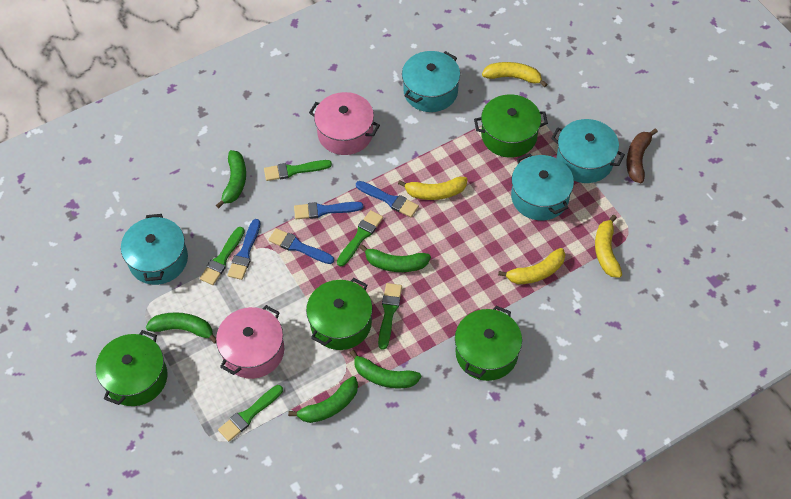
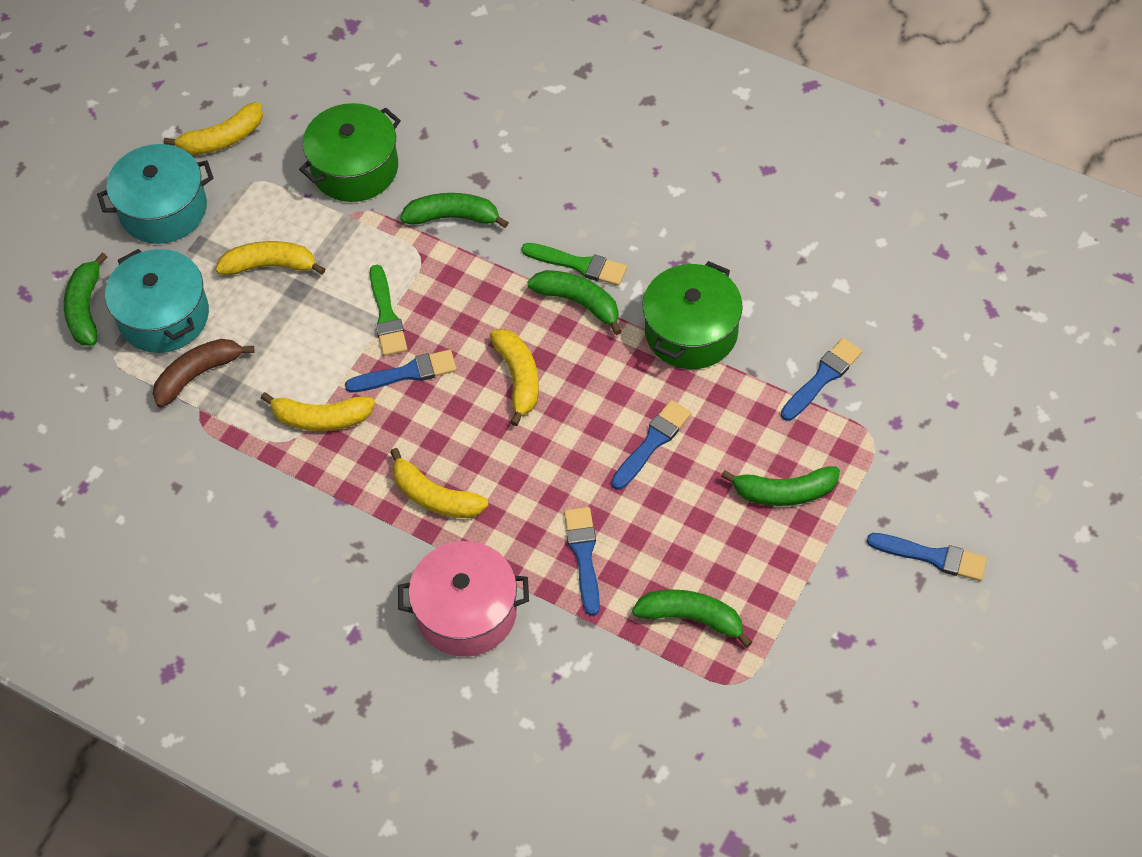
blue brush: [227,219,260,280] [269,228,334,264] [294,202,364,219] [356,181,419,217] = 4 -> [345,350,457,393] [564,507,600,616] [611,400,691,490] [781,338,862,421] [867,533,987,581] = 5
green brush: [200,227,245,285] [218,385,283,441] [264,160,332,181] [337,210,383,266] [378,283,402,350] = 5 -> [370,265,407,356] [522,243,627,286] = 2
green pot: [96,330,167,406] [306,278,372,350] [455,306,522,381] [474,94,548,158] = 4 -> [299,103,401,202] [643,261,743,369] = 2
pink pot: [216,305,284,379] [309,92,380,155] = 2 -> [398,541,529,657] = 1
turquoise pot: [121,214,188,285] [402,51,460,112] [511,153,574,221] [551,119,625,183] = 4 -> [97,144,214,244] [105,249,209,353] = 2
yellow banana: [398,177,468,200] [482,62,547,87] [498,248,565,284] [595,215,622,278] = 4 -> [164,102,263,155] [215,241,325,275] [261,392,375,431] [390,448,488,518] [490,329,539,426] = 5

